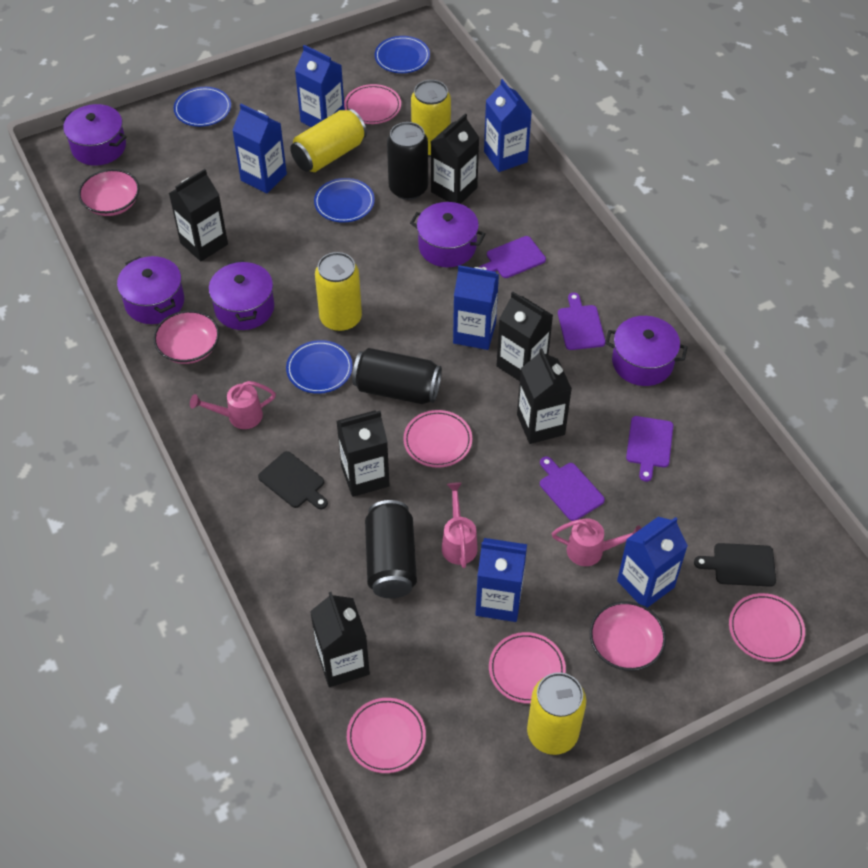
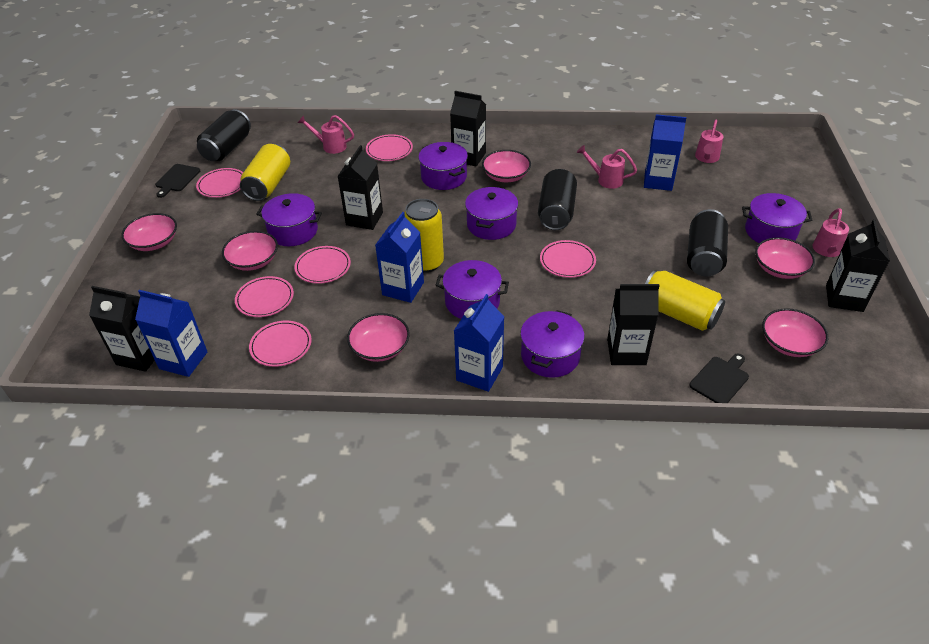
black carton: [169,169,228,261] [310,592,370,687] [336,410,390,497] [431,114,479,204] [496,292,553,381] [517,348,572,444] = 6 -> [89,286,154,372] [338,145,383,230] [450,91,486,167] [607,284,660,365] [826,219,890,312] = 5
blue carton: [232,104,287,194] [295,45,345,127] [453,265,499,350] [475,538,527,622] [484,79,532,172] [617,517,688,608] = 6 -> [135,290,207,377] [375,212,424,303] [454,294,504,392] [644,114,686,191] = 4
blue plate: [173,87,231,127] [286,340,353,394] [314,178,375,223] [375,36,430,73] = 4 -> none = 0
pink bowl: [78,169,139,216] [153,310,220,364] [590,601,666,671] = 3 -> [121,213,177,251] [222,231,278,271] [347,313,410,362] [482,150,531,182] [755,237,815,279] [762,308,828,357] = 6
pink plate: [344,84,401,124] [347,698,426,773] [403,410,472,468] [489,632,566,704] [729,593,805,662] = 5 -> [196,168,243,198] [235,276,294,317] [249,321,312,367] [294,246,351,284] [366,134,413,161] [540,240,596,278] = 6
pink watering can: [190,381,276,429] [442,482,478,568] [552,518,641,566] = 3 -> [298,115,354,154] [577,145,637,189] [695,120,723,163] [813,208,849,257] = 4
purple cutting board: [479,236,546,278] [540,456,605,521] [558,293,605,350] [626,416,673,482] = 4 -> none = 0
purple pot: [62,104,127,166] [117,256,184,324] [209,260,274,330] [410,202,486,267] [605,316,688,386] = 5 -> [256,193,322,246] [418,142,468,190] [436,260,509,319] [465,187,518,240] [520,310,584,378] [742,193,812,243] = 6
yellow can: [290,109,367,172] [315,252,362,332] [411,80,451,157] [527,672,586,755] = 4 -> [240,144,290,201] [404,199,444,273] [645,270,725,331] = 3

